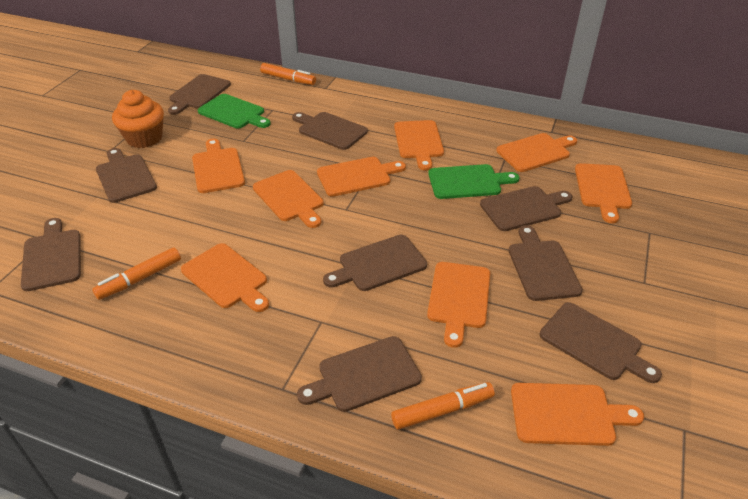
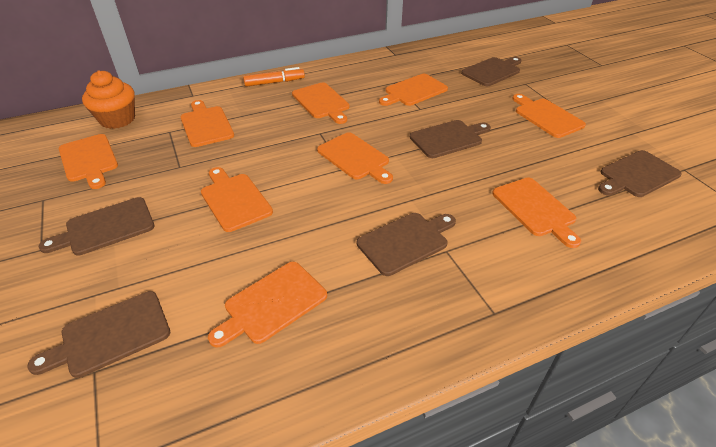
brown cutting board: [21,218,81,291] [96,148,157,203] [168,74,231,115] [292,112,368,150] [297,336,422,412] [323,235,427,291] [480,186,572,231] [508,225,583,301] [540,302,662,383] = 9 -> [28,291,170,378] [39,197,155,256] [357,213,456,276] [410,120,491,158] [461,57,521,86] [598,150,682,197] = 6
green cutting board: [198,94,271,129] [428,164,519,199] = 2 -> none = 0
orange marker: [92,247,181,300] [260,63,316,85] [391,382,495,430] = 3 -> [243,67,305,87] = 1

